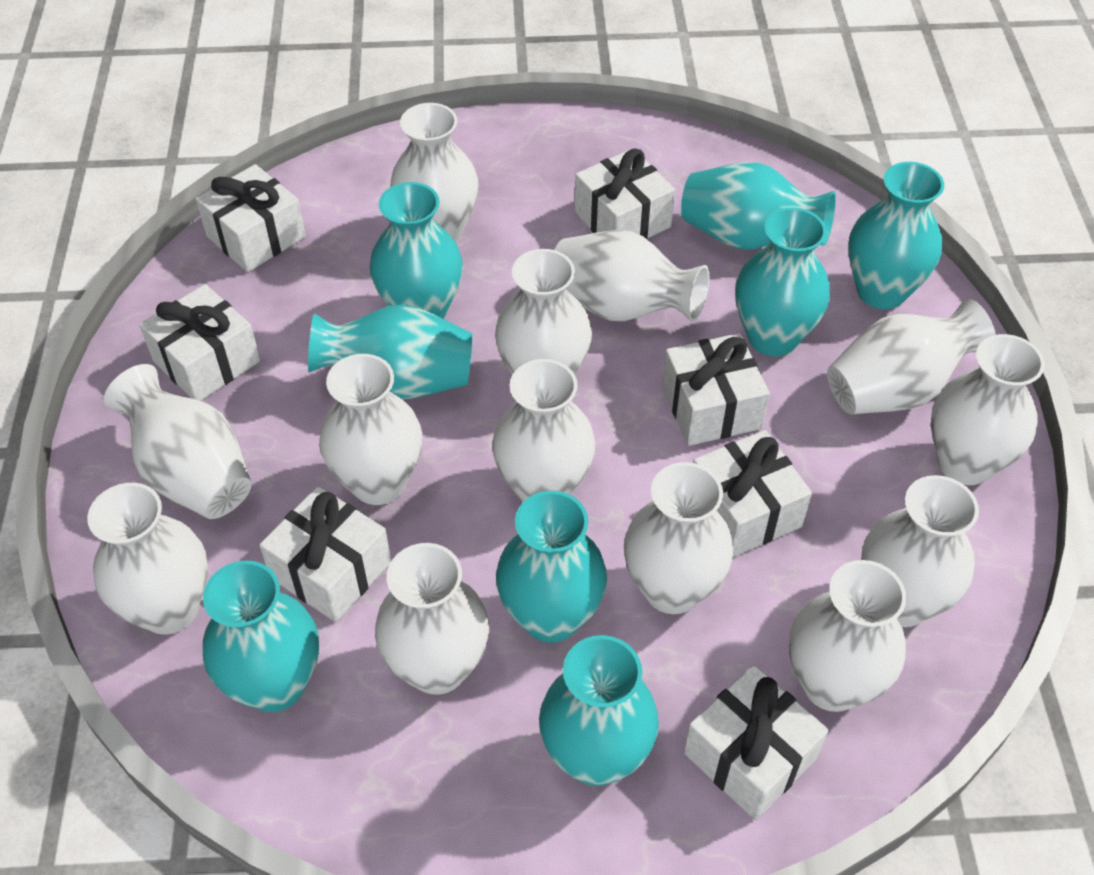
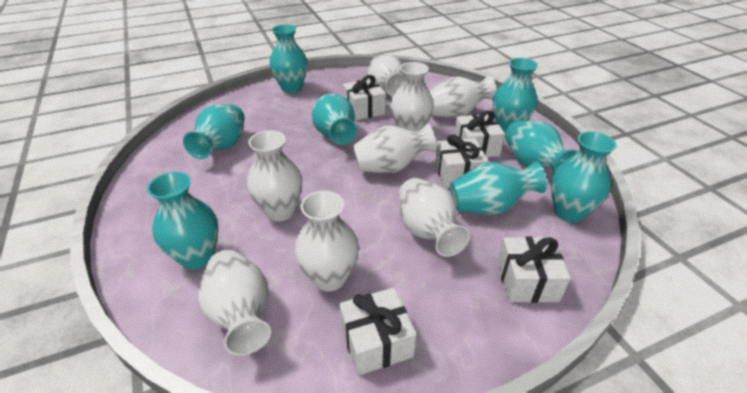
white gift: [140,284,260,401] [196,164,306,272] [259,486,391,622] [574,148,675,239] [662,333,770,446] [684,665,829,820] [693,430,812,557] = 7 -> [339,287,417,376] [343,75,386,121] [434,134,488,188] [454,110,505,157] [497,237,571,303] = 5
white vase: [87,483,208,635] [104,364,252,519] [319,354,423,505] [375,543,489,695] [390,103,479,242] [492,359,595,502] [495,249,592,375] [555,230,709,322] [624,462,733,614] [789,560,906,712] [827,299,996,414] [861,475,979,627] [931,334,1045,485] = 13 -> [198,250,271,355] [247,130,302,221] [295,191,359,291] [352,124,436,173] [367,55,404,97] [390,62,434,132] [399,178,470,257] [429,75,497,118] = 8

